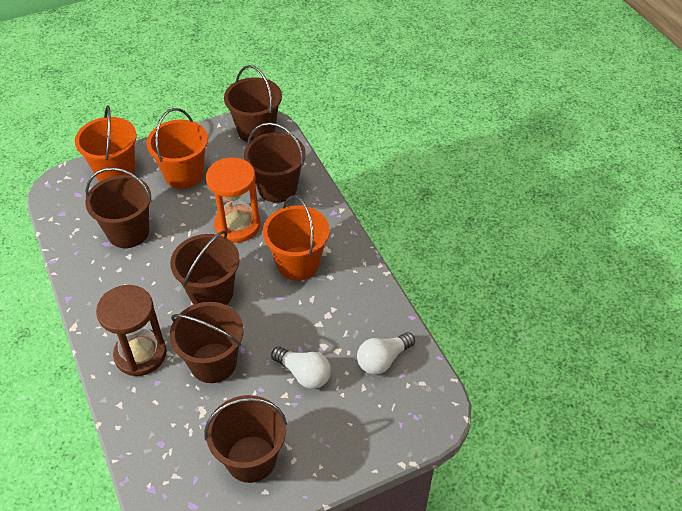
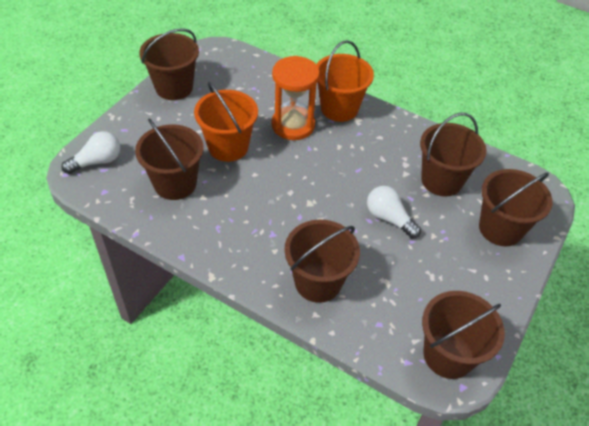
brown hourglass: [96,285,167,376] = 1 -> none = 0
orange bucket: [75,106,137,182] [146,108,208,189] [263,196,330,281] = 3 -> [194,82,258,162] [316,40,374,122] = 2

